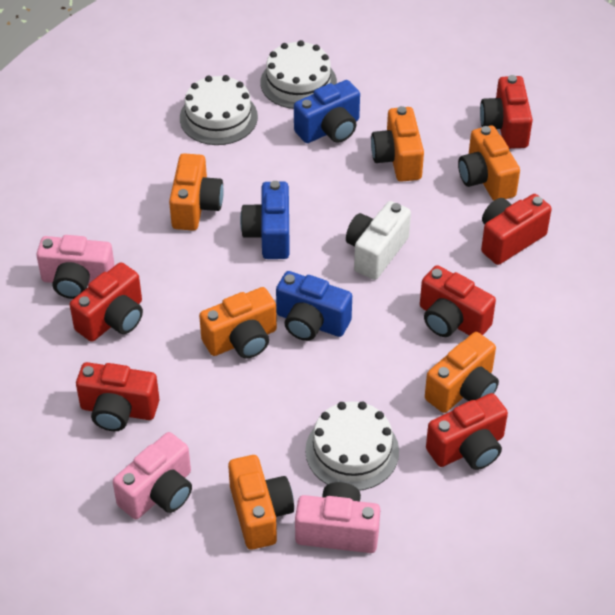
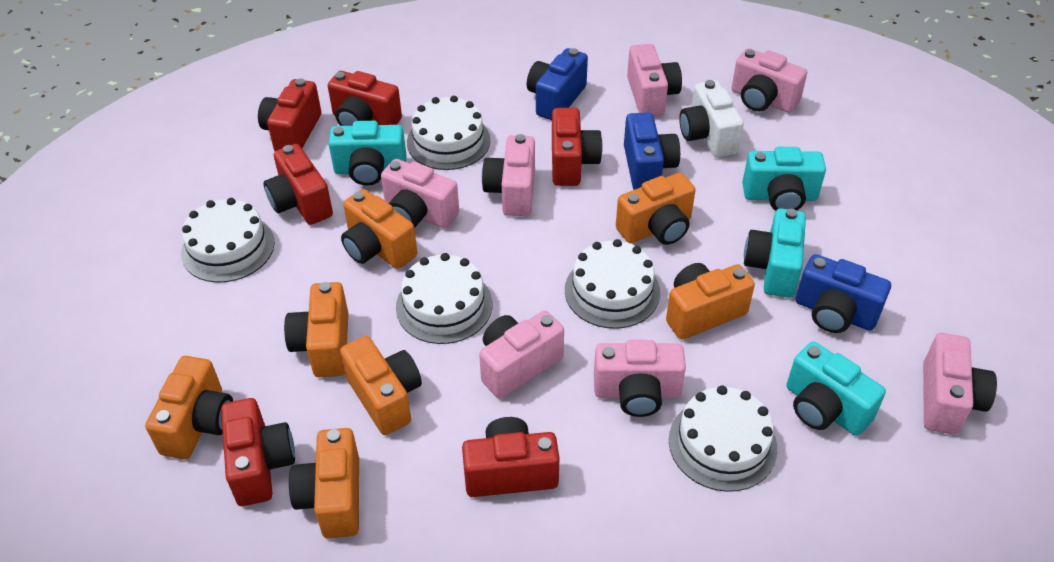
orange camera: [169,153,224,231] [199,287,277,358] [228,455,294,550] [371,106,424,182] [425,332,499,413] [458,125,520,201] = 6 -> [145,356,233,459] [284,282,348,377] [289,428,359,538] [340,336,422,435] [341,189,417,269] [616,173,695,245] [666,263,755,339] = 7
pink camera: [36,235,115,299] [113,432,192,519] [295,482,380,553] = 3 -> [381,159,459,228] [479,311,564,399] [482,134,535,216] [594,340,686,417] [627,44,682,116] [731,48,807,113] [923,333,997,435] = 7
turquoise camera: none = 0 -> [328,121,407,186] [742,147,826,211] [744,208,806,298] [787,341,886,436] = 4
white cake: [180,75,258,145] [260,40,337,109] [305,401,399,491] = 3 -> [181,198,275,283] [396,253,492,344] [407,96,490,170] [565,239,660,329] [669,385,777,492] = 5

